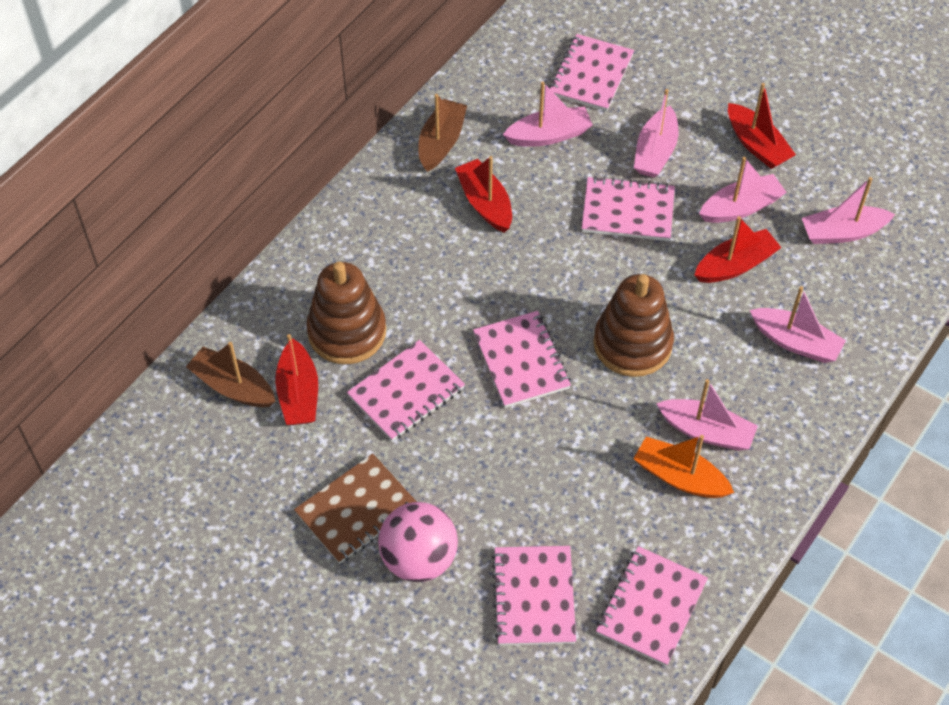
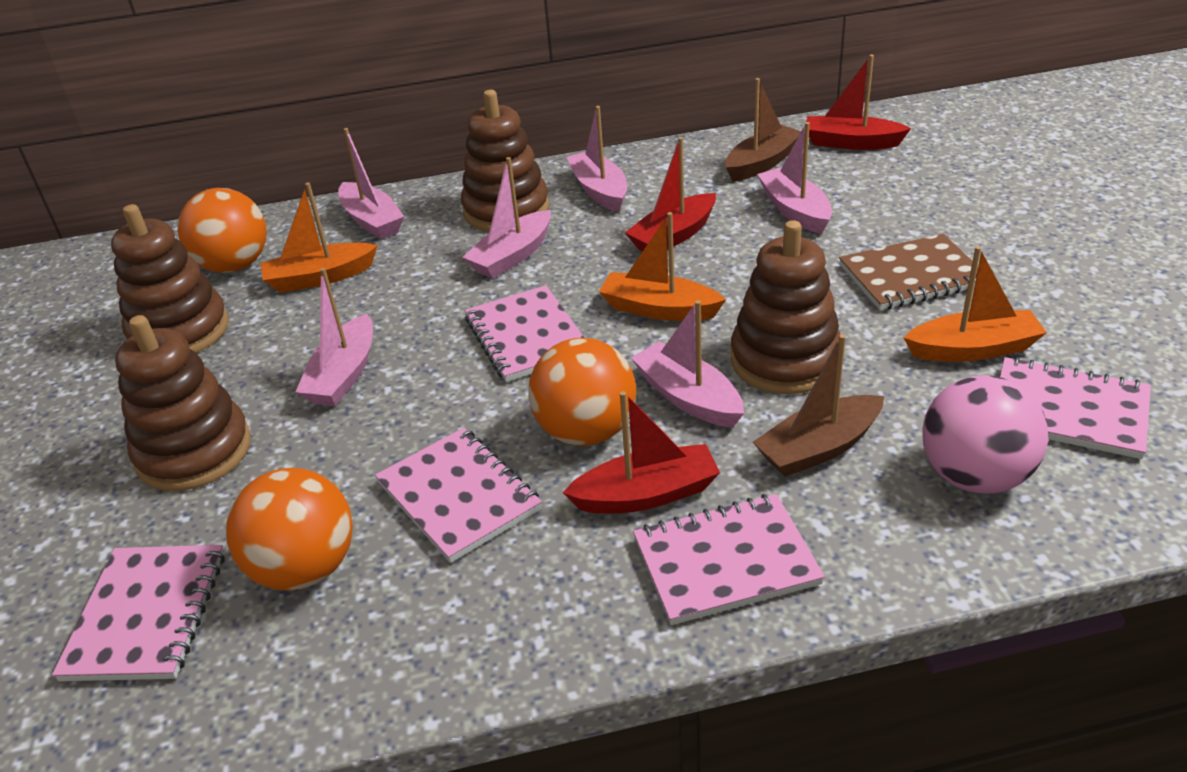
brown stacking toy: [306,262,386,364] [593,274,674,377] = 2 -> [111,204,229,353] [115,315,251,491] [461,90,549,232] [731,220,841,394] = 4
orange ball: none = 0 -> [178,188,267,273] [226,468,353,591] [528,338,636,446] = 3
orange boat: [633,435,734,498] = 1 -> [260,182,378,293] [599,212,726,321] [904,246,1047,362] = 3
pink notebook: [347,340,465,441] [473,311,571,408] [492,546,576,645] [549,34,634,111] [582,176,675,241] [596,546,708,666] = 6 -> [52,545,225,681] [375,428,542,563] [465,285,585,382] [633,494,825,625] [1000,357,1151,459] = 5
red boat: [275,334,318,425] [455,156,512,233] [695,216,782,283] [728,83,796,169] = 4 -> [563,391,720,514] [625,137,716,251] [806,55,911,150] = 3

